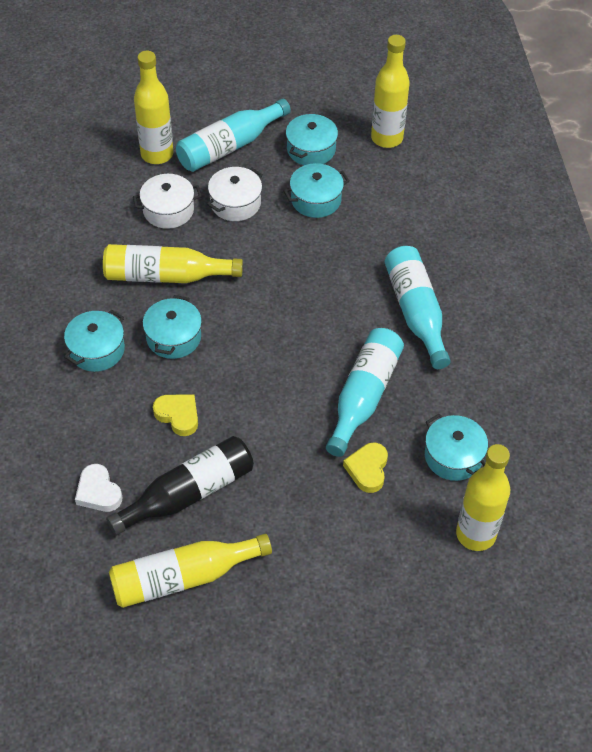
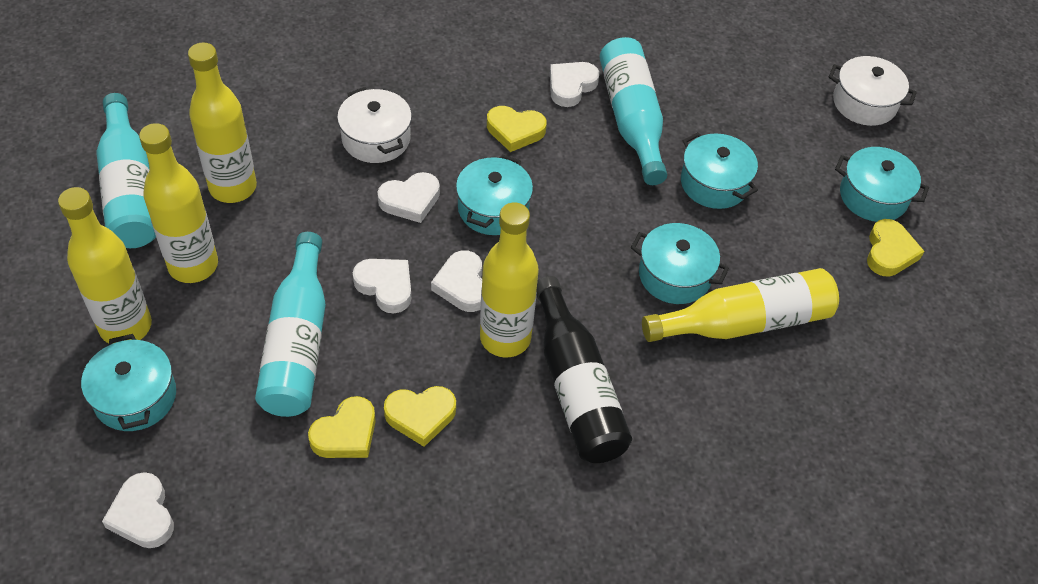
white heart: [75,464,122,512] = 1 -> [102,472,174,548] [353,259,411,313] [377,172,440,223] [431,250,482,312] [550,62,599,107] = 5
yellow heart: [153,394,198,436] [343,443,388,493] = 2 -> [308,396,376,458] [384,386,456,447] [487,106,547,152] [867,219,925,277] = 4

